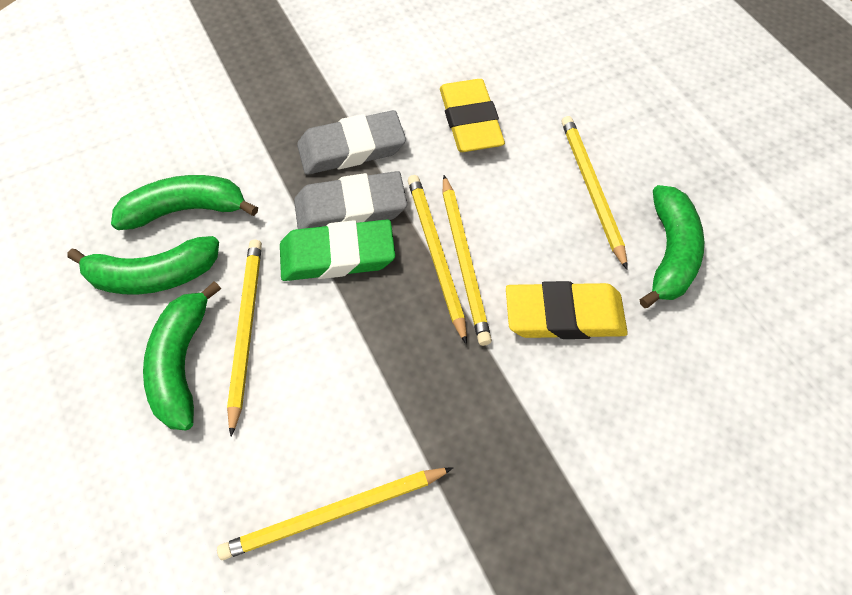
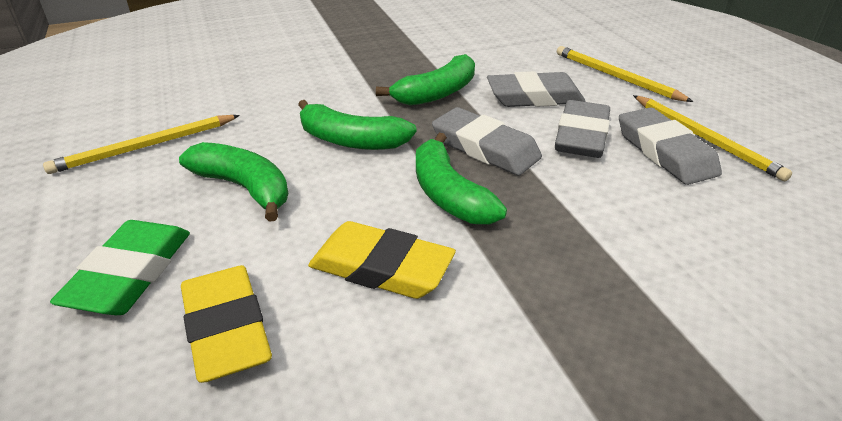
grey eraser: [294,171,407,229] [297,110,406,175] = 2 -> [432,107,542,175] [487,71,586,107] [555,100,610,158] [619,107,722,185] = 4
yellow pencil: [217,468,453,560] [227,239,262,436] [408,175,467,344] [443,175,492,346] [562,116,628,270] = 5 -> [43,115,240,174] [557,46,693,102] [633,95,792,181] = 3

